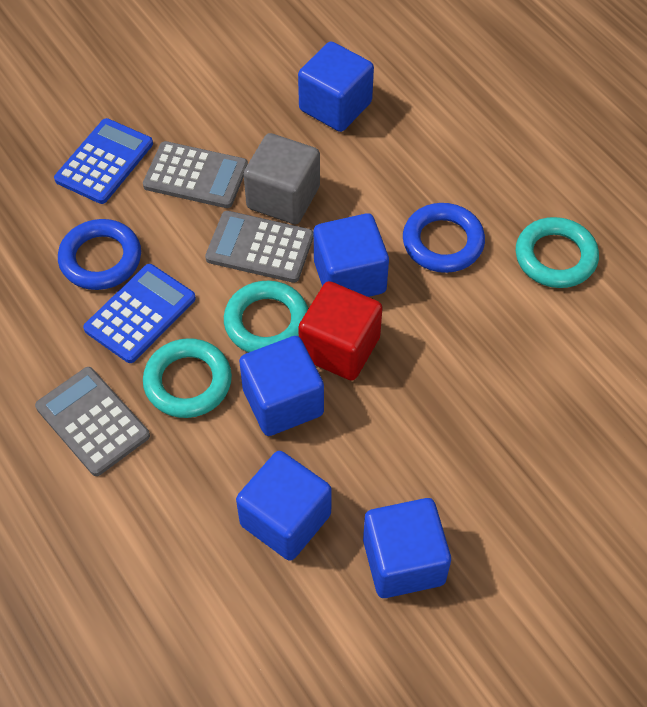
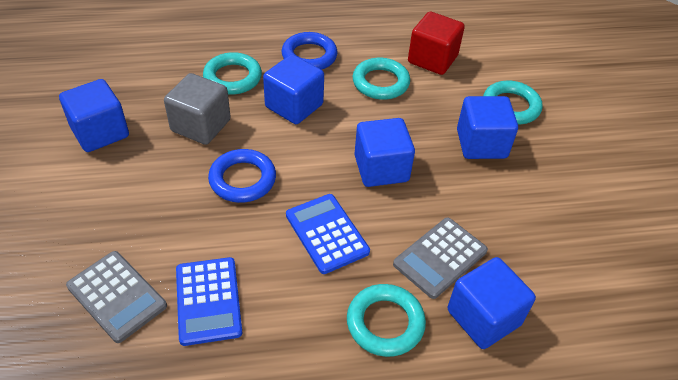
grey calculator: [35,367,150,476] [143,141,248,208] [205,211,314,283] = 3 -> [66,251,167,343] [393,217,488,299] = 2
turquoise ring: [143,338,232,418] [224,281,308,353] [516,217,599,288] = 3 -> [203,52,262,95] [347,284,426,357] [353,58,410,100] [483,81,542,125] = 4

